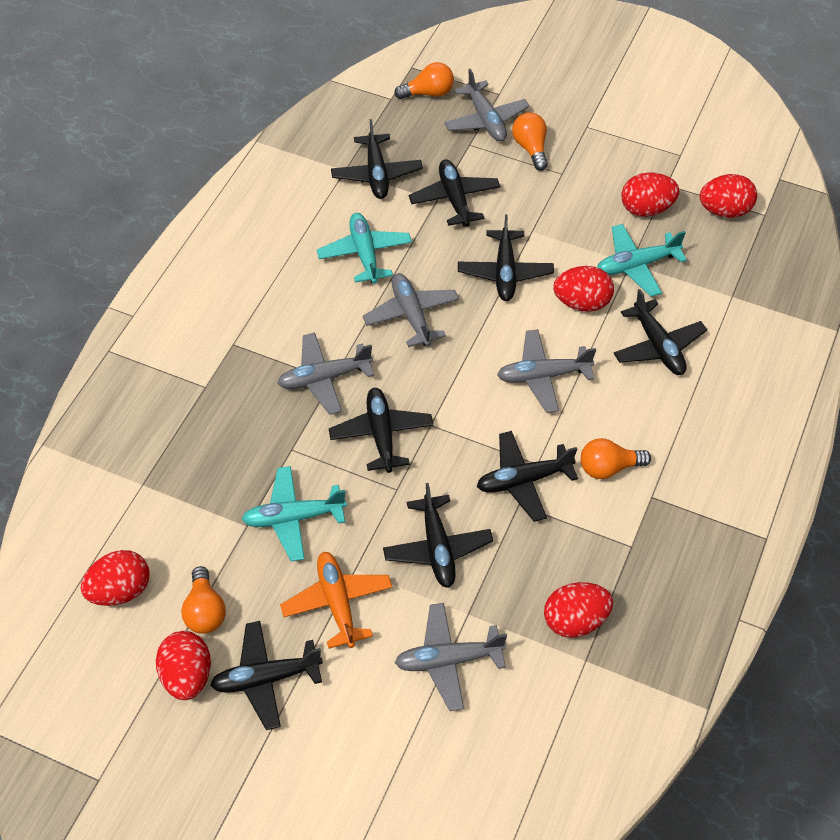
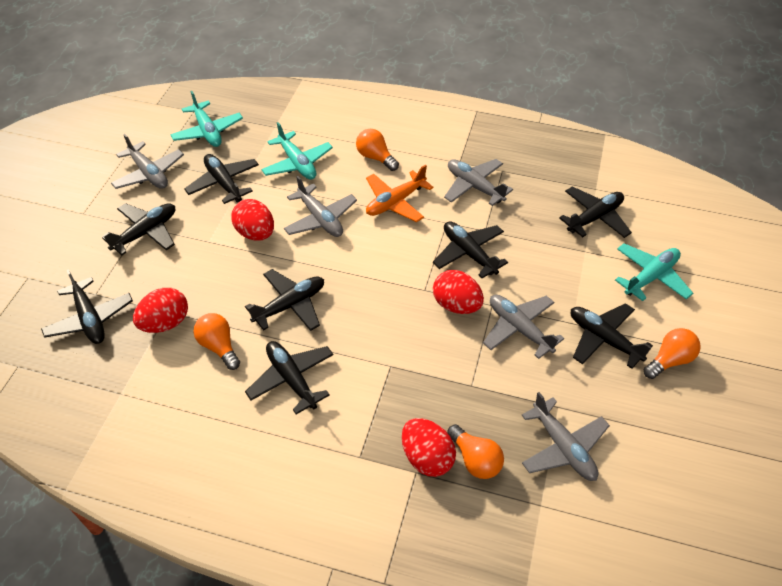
red egg: [81,550,149,606] [156,631,211,700] [544,582,613,638] [553,266,614,312] [621,172,679,217] [699,174,757,218] = 6 -> [133,288,188,333] [231,199,274,241] [402,418,456,477] [433,270,484,314] = 4

